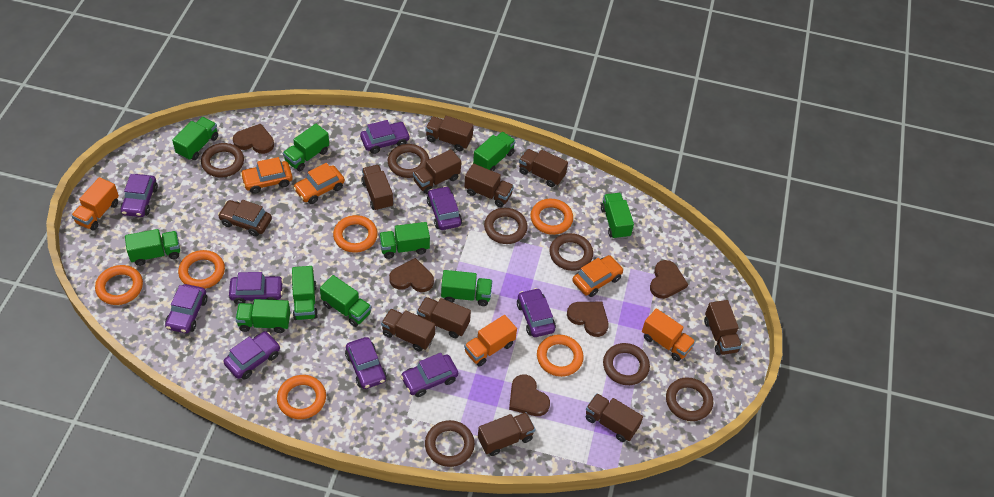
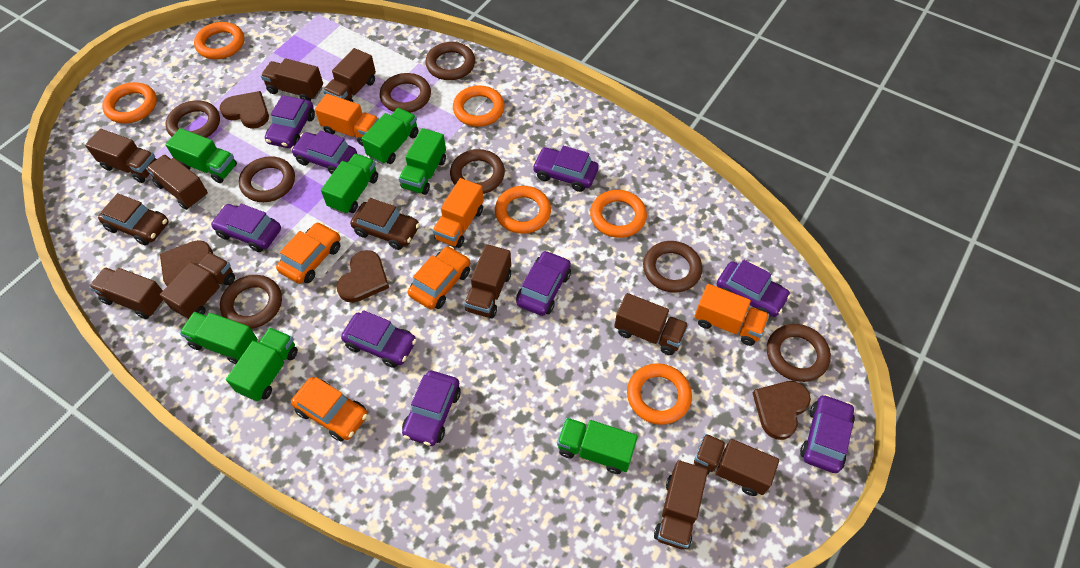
brown car: [218,200,272,237] = 1 -> [98,193,168,246] [350,198,420,250] = 2
brown heart: [233,124,274,154] [389,258,434,292] [509,375,550,416] [567,302,609,337] [650,260,688,299] = 5 -> [160,240,213,286] [220,91,269,129] [336,250,389,303] [753,381,811,440] = 4
brown ring: [201,143,244,177] [388,144,429,178] [425,420,475,467] [484,208,528,244] [549,233,593,271] [603,343,650,385] [666,377,713,421] = 7 -> [166,100,220,138] [220,275,282,329] [239,156,295,202] [380,73,431,113] [425,42,475,80] [450,149,505,194] [643,241,702,293] [767,324,831,382] = 8
green truck: [125,229,180,266] [172,117,218,161] [235,299,290,333] [283,124,329,171] [292,266,318,320] [320,275,371,327] [379,222,430,259] [441,270,492,306] [473,132,516,172] [601,193,634,239] = 10 -> [166,128,237,183] [180,312,258,364] [226,327,298,402] [321,153,378,214] [362,108,419,164] [399,128,446,195] [557,417,638,474] = 7

